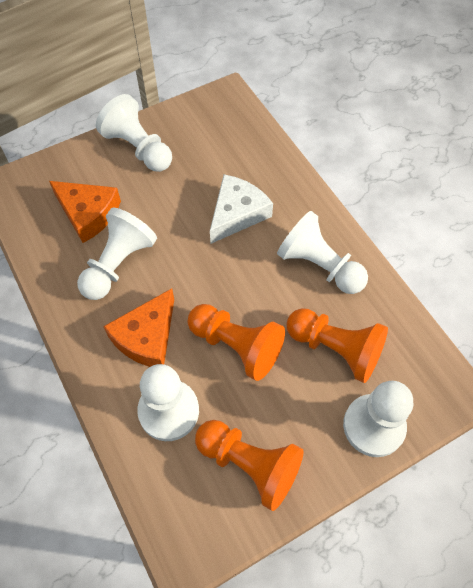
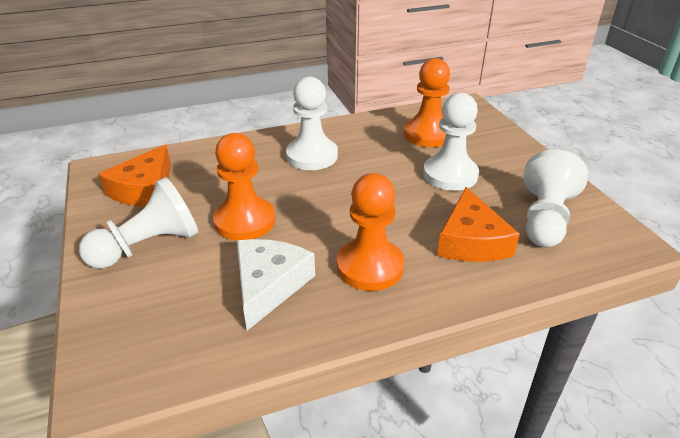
white pawn: [77,208,157,300] [96,94,172,172] [137,364,199,441] [277,211,368,294] [343,381,413,457] = 5 -> [79,177,198,269] [286,77,338,170] [423,93,479,191] [523,149,588,247] = 4

